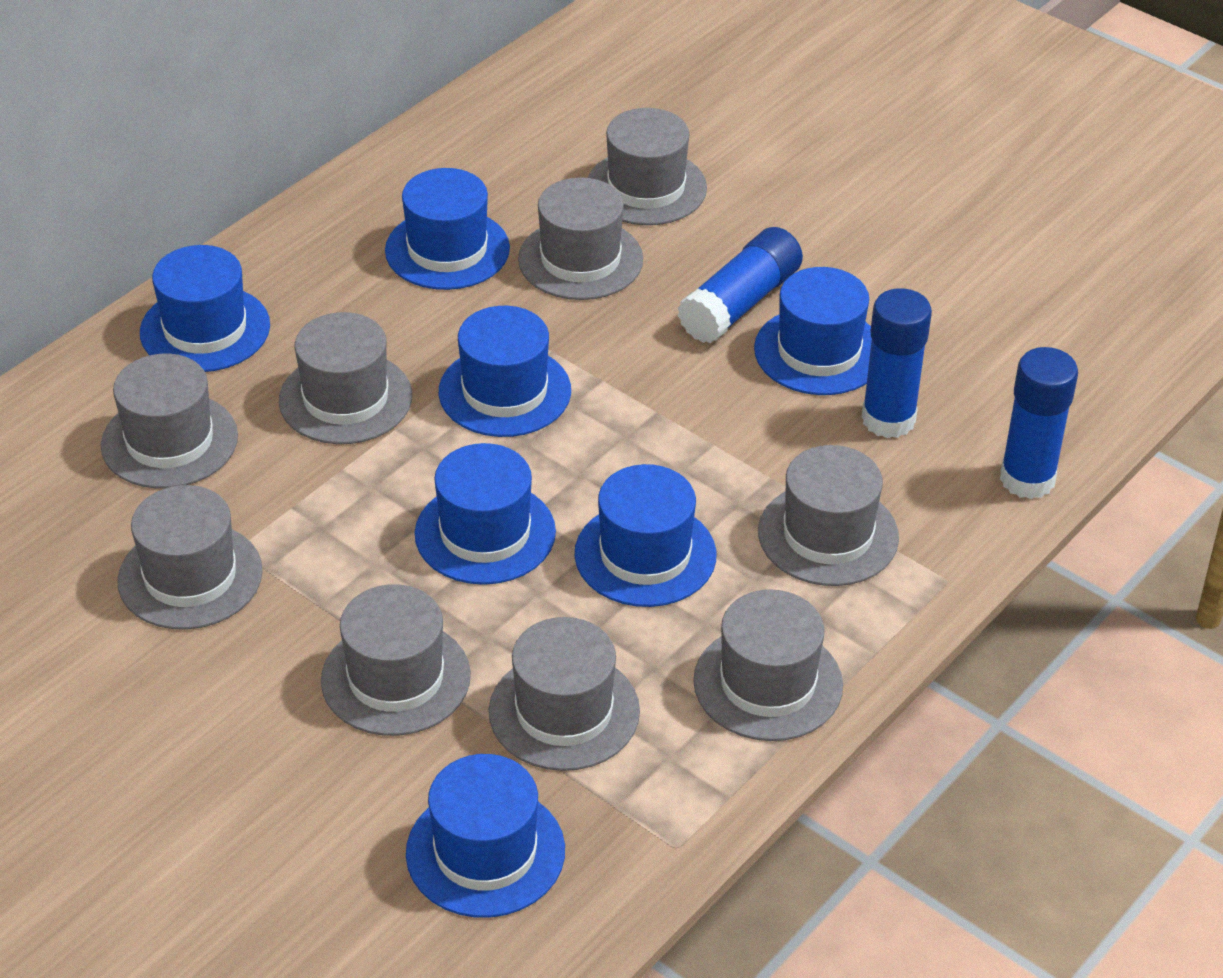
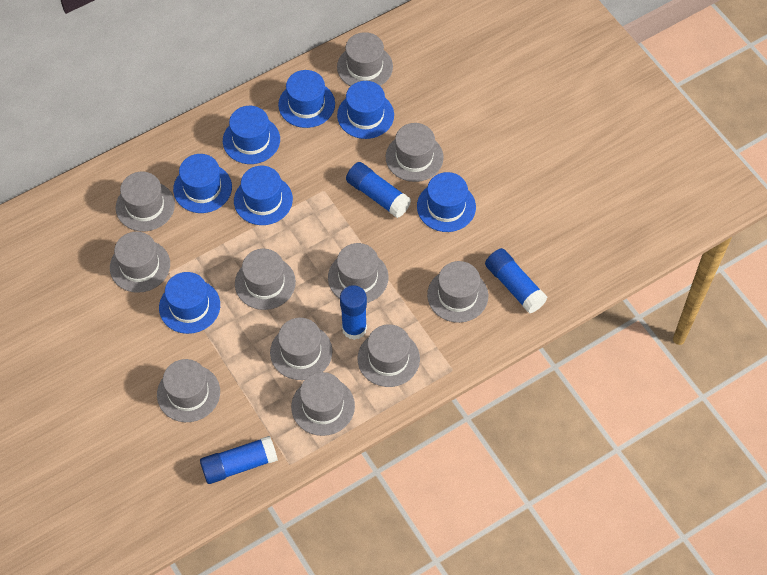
blue glue stick: [678,227,803,343] [862,288,932,438] [1000,347,1078,499] = 3 -> [200,436,278,484] [340,285,367,340] [346,162,411,218] [485,248,547,314] = 4
grey hat: [101,354,238,489] [117,485,263,630] [279,312,412,444] [321,584,471,736] [489,617,640,771] [518,177,643,300] [588,108,707,225] [693,590,843,741] [758,445,899,586] = 9 -> [110,232,170,293] [116,172,175,231] [157,359,220,422] [235,249,296,310] [270,318,332,380] [291,372,355,436] [328,243,389,303] [337,32,393,86] [358,324,420,387] [386,123,444,182] [427,261,488,323] = 11

